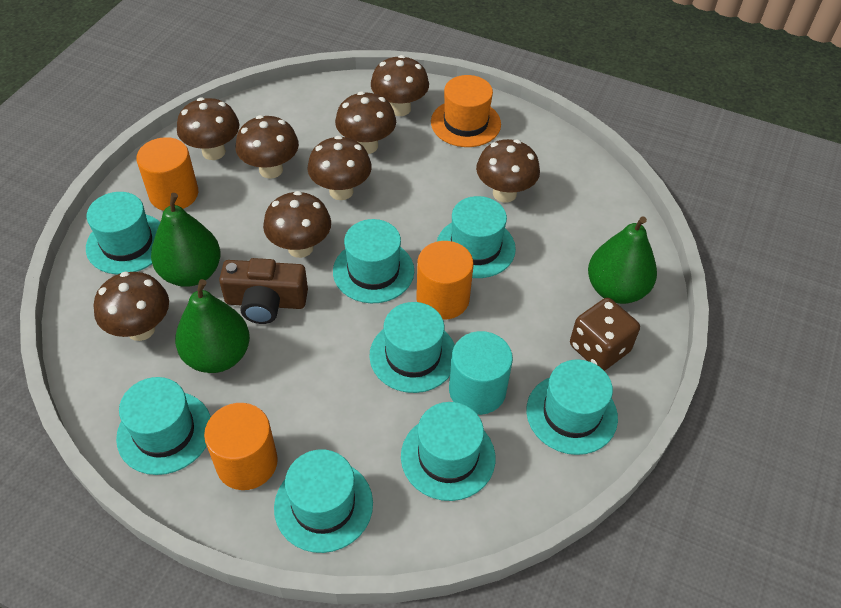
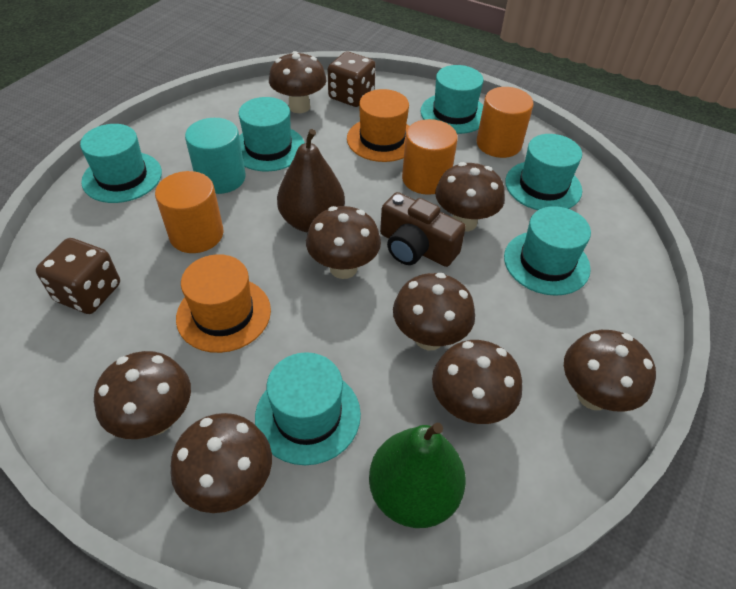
brown dice: [570,298,640,371] = 1 -> [36,238,120,314] [328,52,376,107] = 2
brown pear: none = 0 -> [277,129,345,232] = 1
green pear: [151,193,221,287] [175,279,250,373] [588,216,657,304] = 3 -> [369,422,466,528] = 1
orange hat: [431,75,501,147] = 1 -> [176,254,271,353] [347,89,409,162] = 2
turquoise hat: [86,192,160,274] [116,377,211,475] [274,449,373,553] [333,219,414,303] [369,302,455,393] [401,402,495,501] [437,196,516,278] [526,359,618,455] = 8 -> [80,124,162,203] [238,97,305,172] [255,352,361,465] [421,65,483,134] [504,206,591,296] [505,134,582,210] = 6

